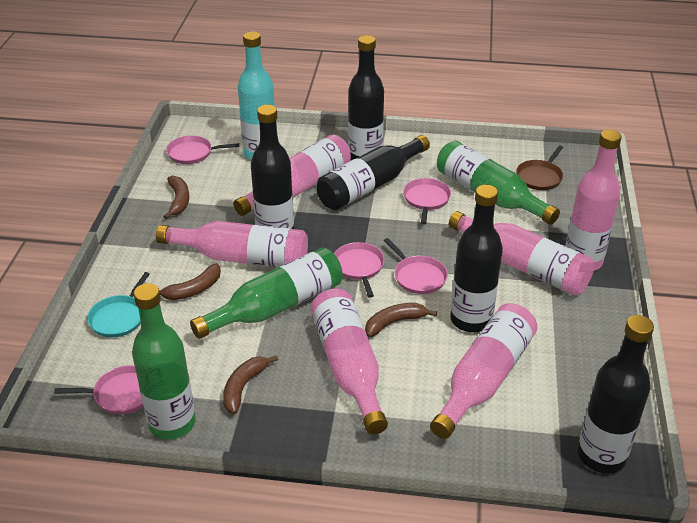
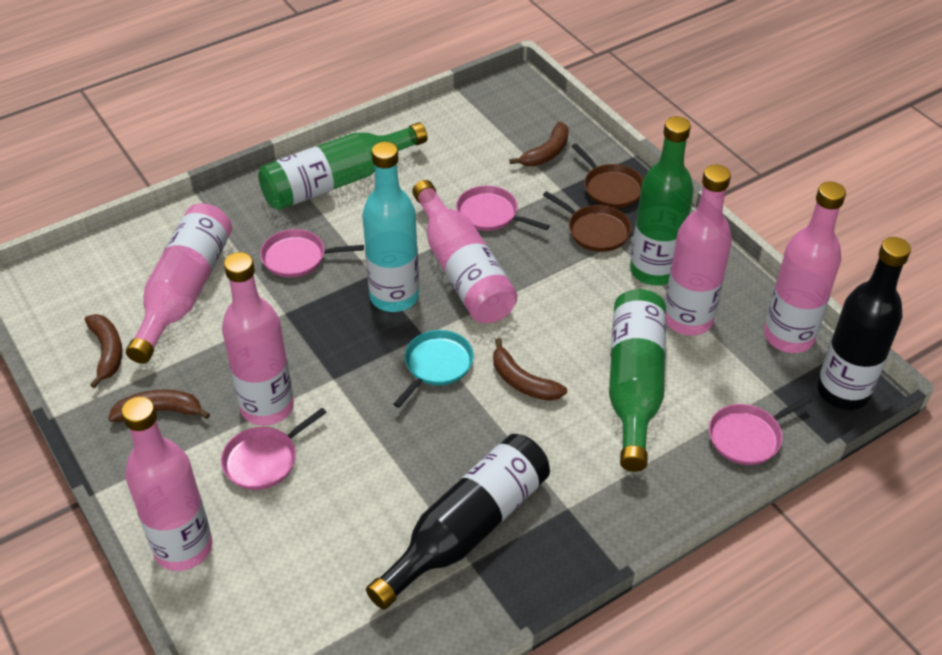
black bottle: [251,105,294,229] [316,135,430,210] [348,35,384,160] [450,185,503,332] [578,315,654,473] = 5 -> [366,434,550,610] [817,237,911,410] = 2
brown pan: [516,145,563,190] = 1 -> [543,191,632,252] [572,143,644,208] = 2
pink pan: [54,365,143,414] [166,136,239,164] [334,242,384,298] [384,238,448,294] [403,178,451,225] = 5 -> [221,408,327,490] [260,229,364,278] [456,186,550,231] [709,396,812,465] = 4

